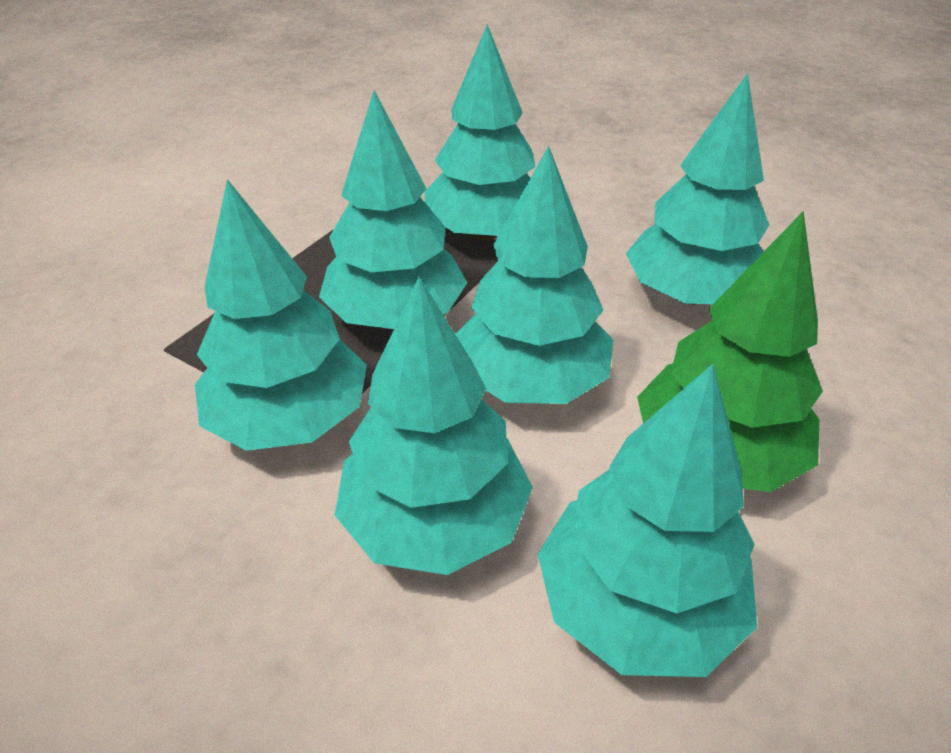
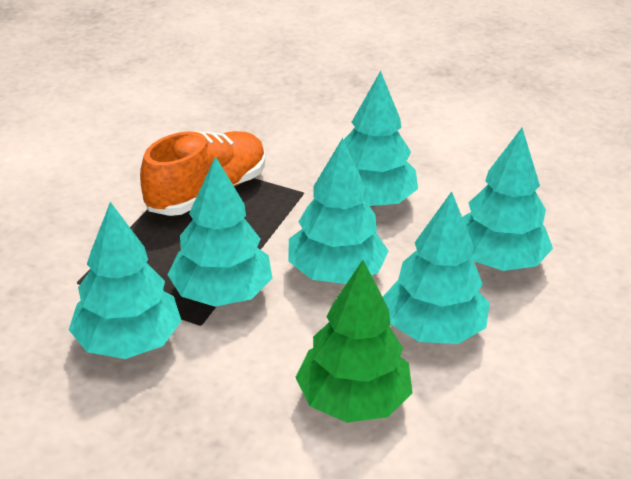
orange shoe: none = 0 -> [140,131,265,216] = 1
turquoise tree: [195,179,367,451] [319,90,467,329] [335,277,533,575] [425,24,535,241] [455,146,613,404] [538,364,757,677] [626,73,769,305] = 7 -> [69,202,182,359] [167,156,272,307] [288,138,388,284] [344,71,418,207] [383,192,490,344] [462,128,553,271] = 6

